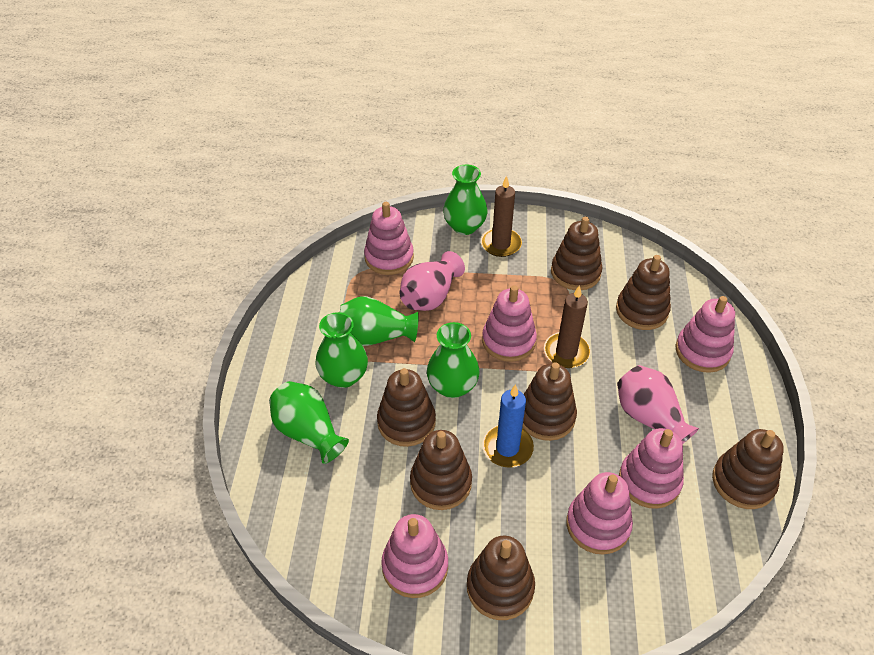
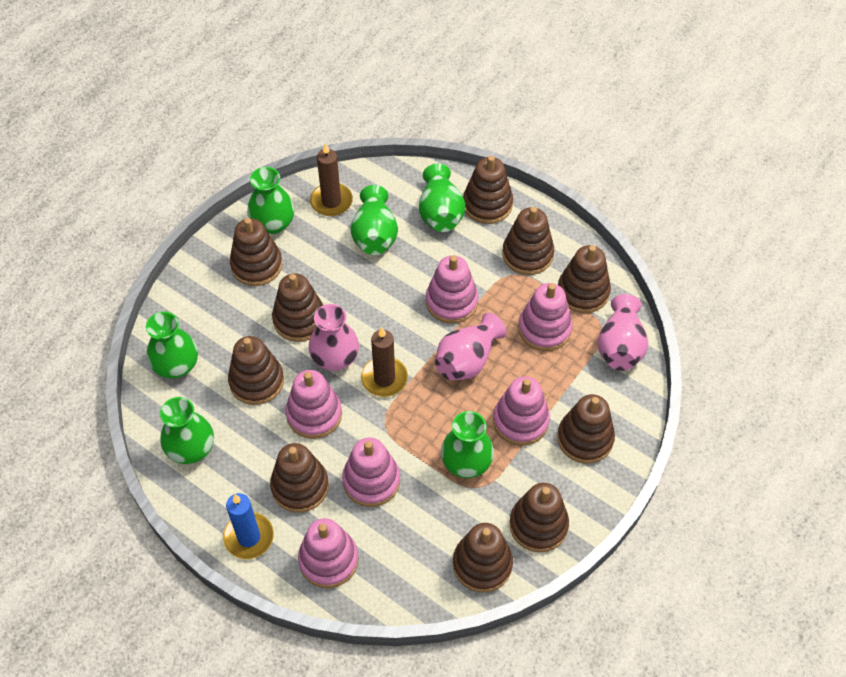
brown stacking toy: [377,368,436,447] [410,430,472,510] [467,536,535,620] [522,362,577,441] [551,217,602,290] [616,255,671,330] [712,429,784,509] = 7 -> [228,336,284,405] [230,218,283,286] [270,443,329,513] [272,273,323,342] [453,523,513,593] [463,155,513,224] [502,207,554,275] [509,483,569,552] [557,394,615,464] [558,245,611,313] = 10
green vase: [269,381,349,464] [315,312,368,388] [340,296,419,346] [427,322,480,398] [443,165,487,235] = 5 -> [146,312,198,379] [160,397,214,464] [247,167,294,234] [350,185,398,255] [419,163,465,232] [441,411,494,478] = 6
pink vase: [399,251,465,311] [617,365,699,444] = 2 -> [308,304,359,371] [435,313,506,380] [597,294,648,371] = 3

